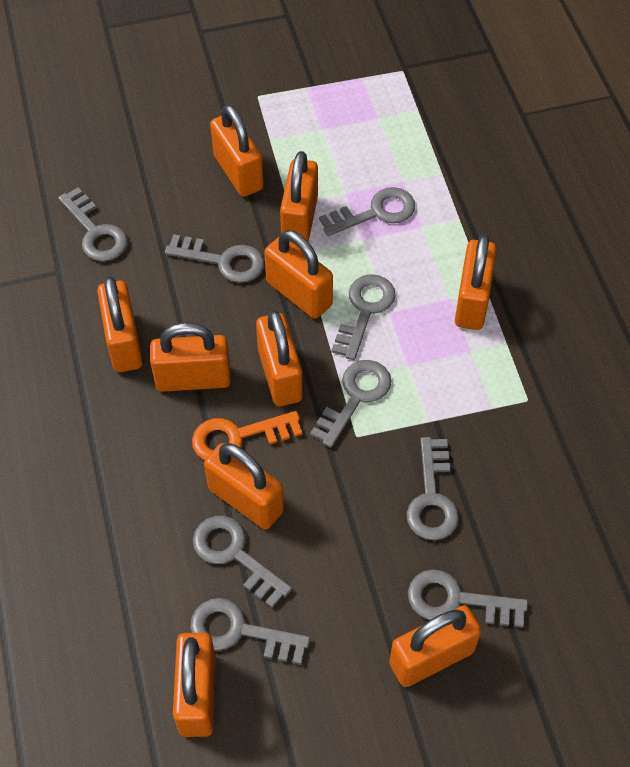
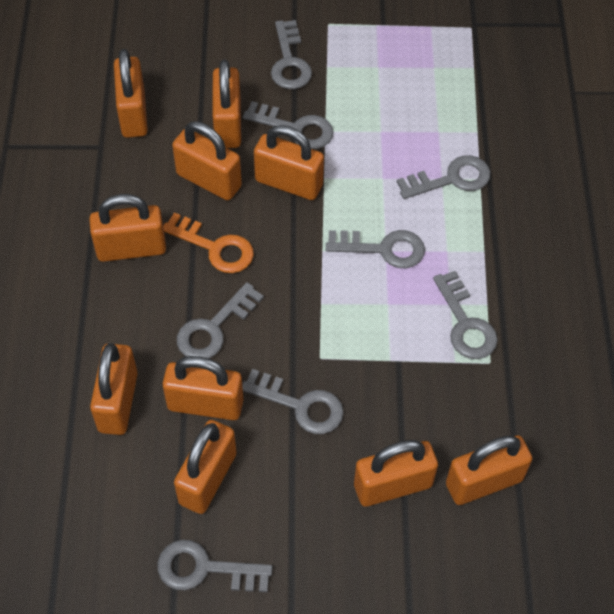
grey key: [58,187,128,261] [165,234,264,283] [190,598,310,665] [193,516,292,608] [310,360,392,448] [319,187,415,236] [332,274,396,360] [407,437,459,540] [408,569,528,628] = 9 -> [157,540,273,592] [177,282,264,358] [242,369,344,434] [243,101,334,149] [271,20,312,89] [326,230,425,268] [397,155,491,199] [433,271,498,359] = 8

